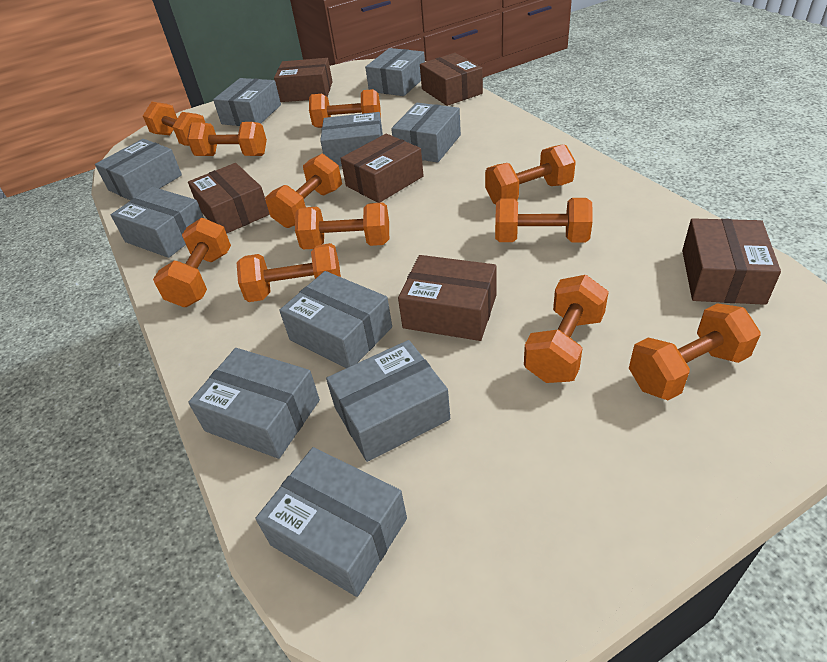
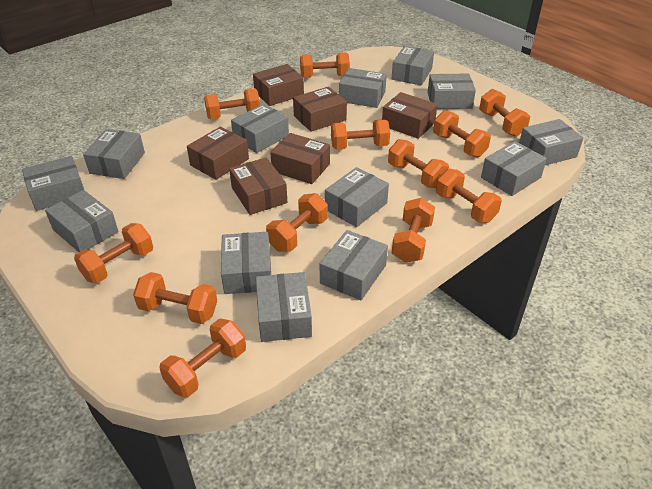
grey box: [95,139,182,200] [111,187,204,258] [188,348,320,459] [213,78,281,126] [255,447,407,597] [279,271,392,368] [320,112,383,166] [326,340,450,462] [365,48,425,96] [391,103,461,163] = 10 -> [22,156,84,211] [45,190,118,252] [83,129,145,179] [221,232,271,294] [231,104,289,153] [256,272,312,342] [320,230,388,300] [325,167,389,227] [339,68,387,108] [392,46,434,85] [428,74,476,109] [481,141,547,196] [519,119,583,165] = 13
orange dumbbell: [143,102,205,146] [153,218,231,307] [187,122,267,156] [237,243,341,302] [265,154,342,228] [295,202,389,249] [309,89,381,128] [485,144,576,204] [495,198,593,242] [524,275,609,383] [629,303,761,400] = 11 -> [74,223,153,283] [133,272,217,324] [159,319,246,397] [204,88,260,119] [266,193,328,251] [300,52,350,78] [331,119,390,150] [388,139,449,188] [392,198,435,263] [433,110,491,157] [436,169,502,223] [479,89,530,137] = 12

